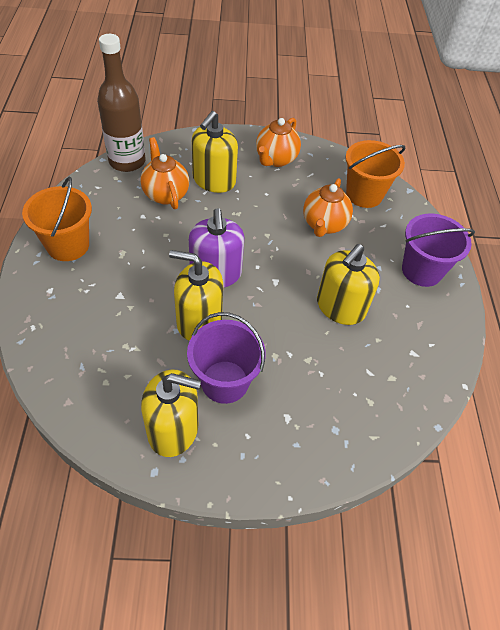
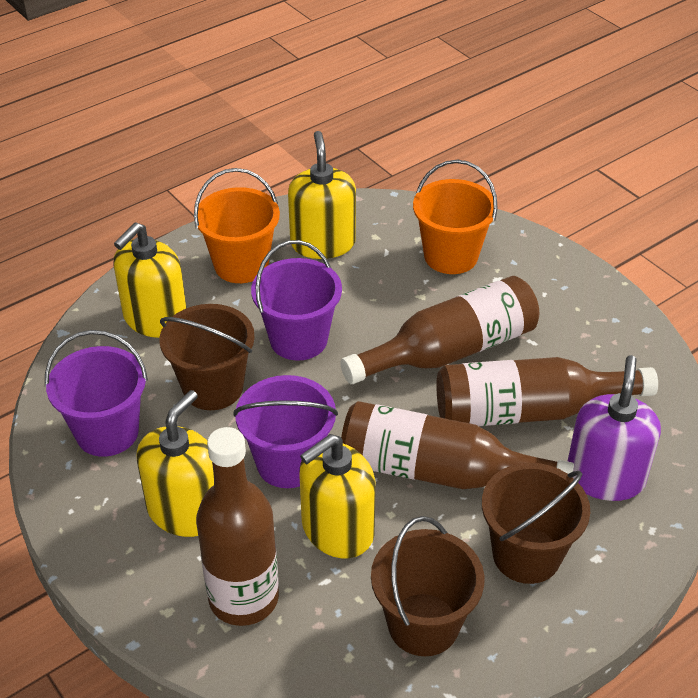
brown bottle: [97,34,145,172] = 1 -> [196,427,279,626] [340,276,539,384] [341,401,574,489] [436,357,658,426] = 4
brown bucket: none = 0 -> [160,304,255,410] [371,516,484,656] [482,463,590,584] = 3
orange teapot: [140,137,189,209] [256,118,301,167] [303,178,353,237] = 3 -> none = 0
purple bucket: [187,312,266,404] [402,214,475,287] = 2 -> [45,330,148,457] [233,375,338,488] [251,240,342,361] = 3

